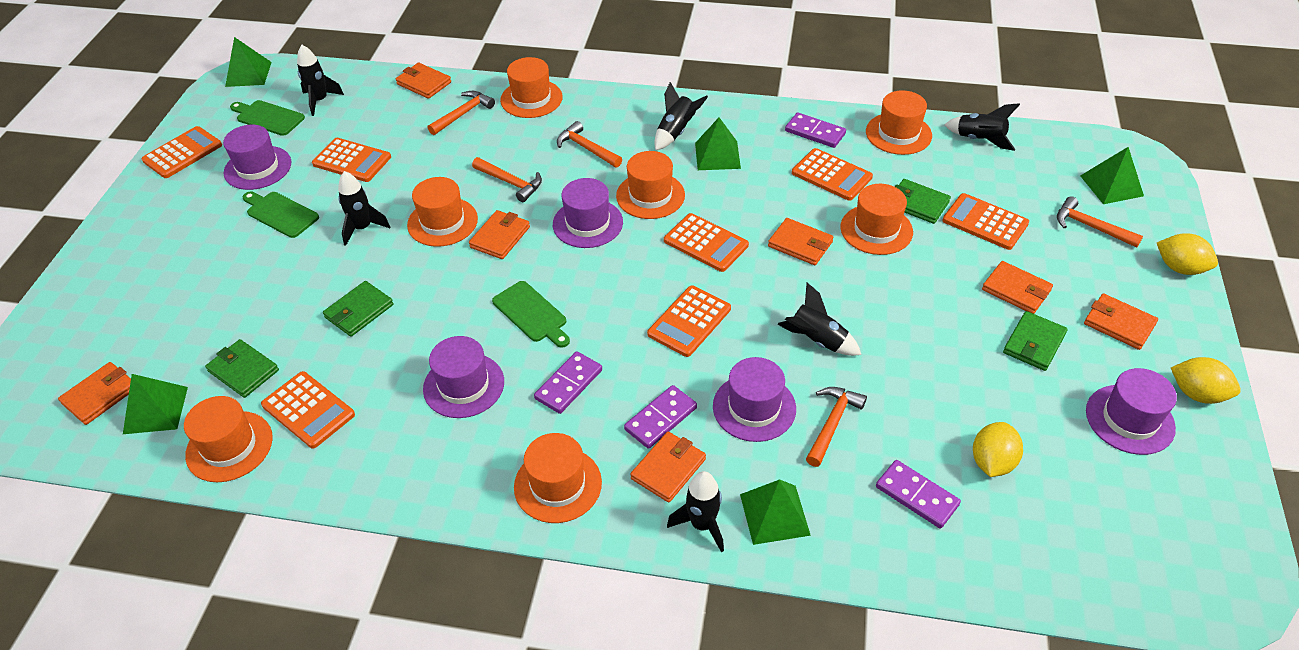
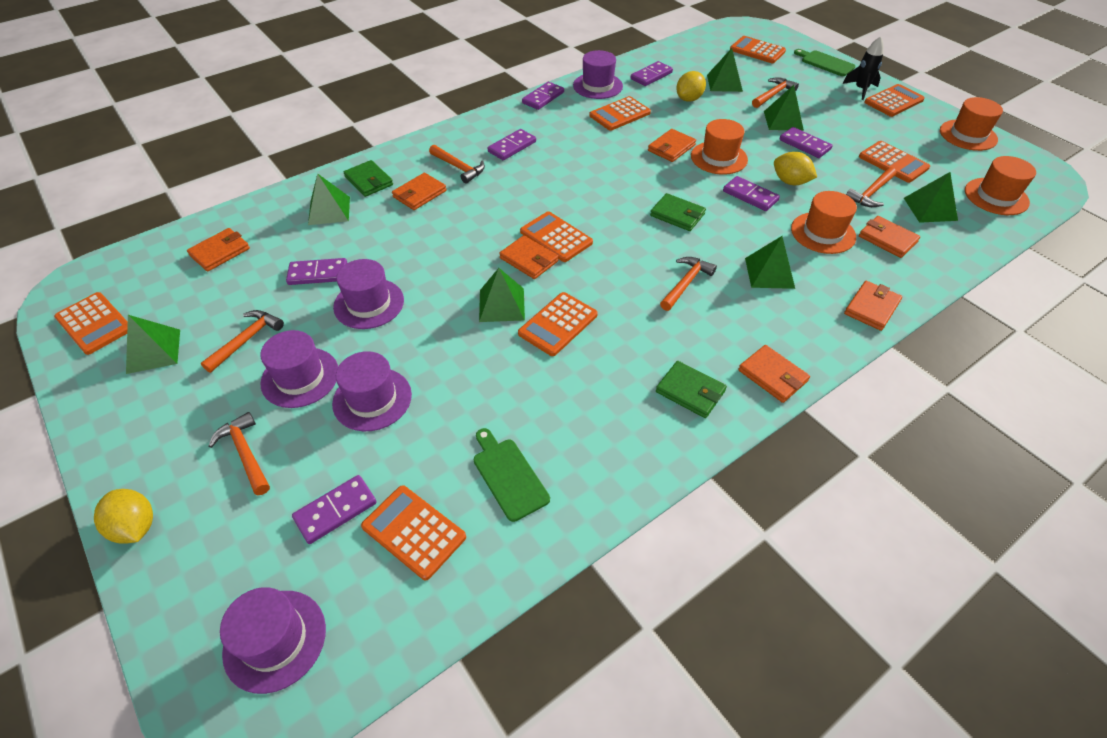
black rocket: [297,45,344,116] [338,171,390,246] [654,82,708,150] [667,471,724,553] [778,283,861,356] [944,103,1020,151] = 6 -> [842,36,884,100] = 1
green cutting board: [230,100,305,136] [243,192,319,238] [492,281,570,348] = 3 -> [474,428,550,522] [794,49,856,76] = 2
green pyramid: [123,374,188,434] [225,37,272,87] [695,118,741,170] [740,479,811,545] [1080,147,1144,204] = 5 -> [126,315,180,374] [308,173,350,225] [479,268,525,322] [707,48,743,92] [745,236,795,289] [764,85,804,131] [904,172,958,223] = 7
green wallet: [205,339,279,398] [323,281,393,337] [895,179,951,224] [1003,311,1068,371] = 4 -> [344,160,393,197] [650,193,706,231] [656,361,727,418] = 3
orange calculator: [142,126,222,178] [261,371,355,448] [312,138,391,182] [647,285,731,357] [664,213,749,272] [792,148,873,201] [942,193,1029,250] = 7 -> [54,292,128,355] [361,485,466,580] [518,292,598,356] [520,211,593,262] [589,96,651,131] [730,36,786,63] [859,141,930,183] [864,84,925,117] = 8
orange hammer: [428,91,495,135] [472,157,542,202] [557,121,622,167] [806,387,867,467] [1057,196,1143,248] = 5 -> [201,310,284,373] [208,412,270,495] [429,145,485,184] [660,257,717,311] [752,77,799,108] [846,167,896,207] = 6
orange hat: [184,396,273,482] [407,177,478,247] [500,57,563,118] [514,433,602,523] [616,151,685,219] [840,184,913,255] [866,90,932,155] = 7 -> [691,119,748,175] [791,191,857,254] [940,97,1003,151] [965,156,1036,215] = 4
purple domino: [534,351,602,414] [624,385,697,449] [785,112,846,148] [876,460,961,528] = 4 -> [286,258,347,285] [292,475,377,544] [488,129,536,160] [522,82,564,110] [631,61,673,86] [723,176,780,211] [780,127,832,158] = 7

